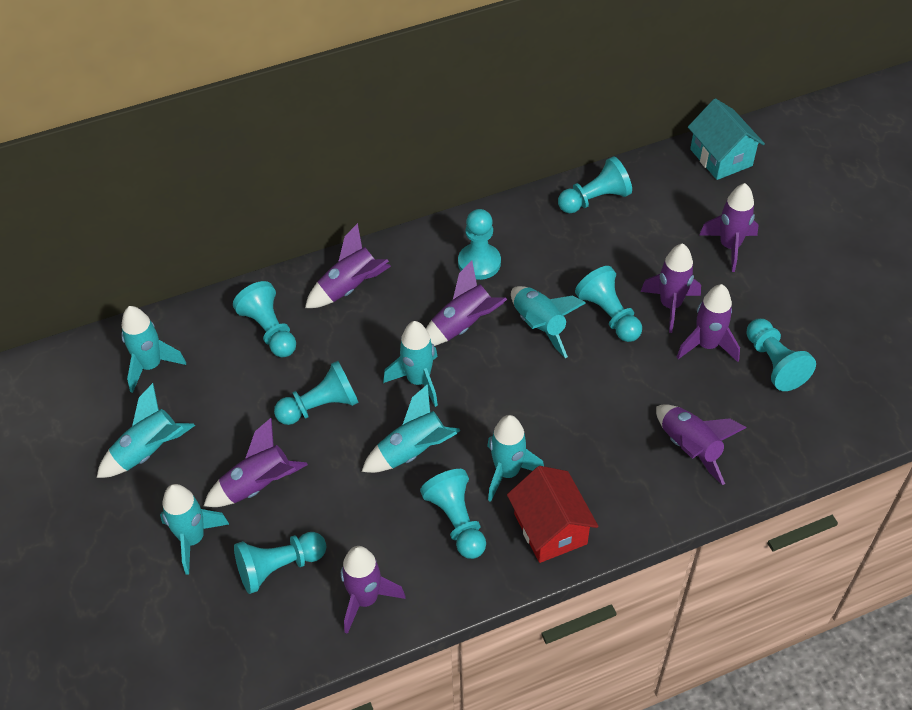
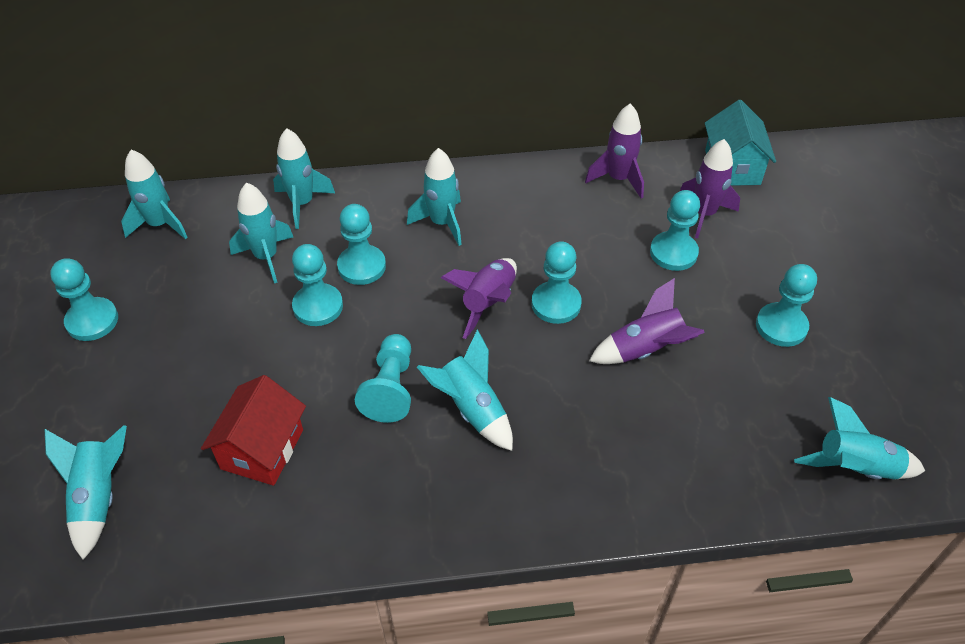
purple rocket: [204,418,308,507] [305,223,391,308] [341,546,405,634] [426,260,507,346] [641,243,701,333] [656,404,747,485] [677,284,740,362] [700,183,758,272] = 8 -> [441,258,517,339] [585,104,644,199] [589,278,705,364] [679,139,740,238] = 4
turquoise pawn: [233,281,296,357] [234,532,326,594] [274,361,359,425] [420,469,486,559] [458,209,501,280] [558,156,632,213] [575,266,642,342] [746,319,816,391] = 8 -> [50,258,118,341] [292,244,343,326] [337,204,386,285] [355,334,411,423] [532,241,582,324] [650,190,700,271] [756,264,817,347] = 7

